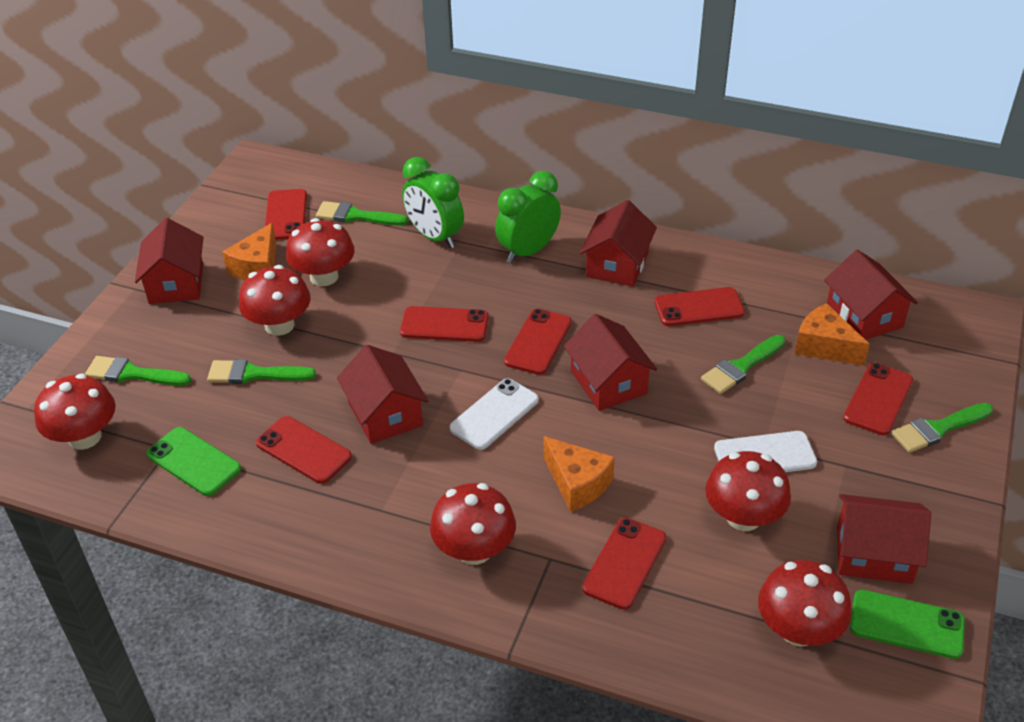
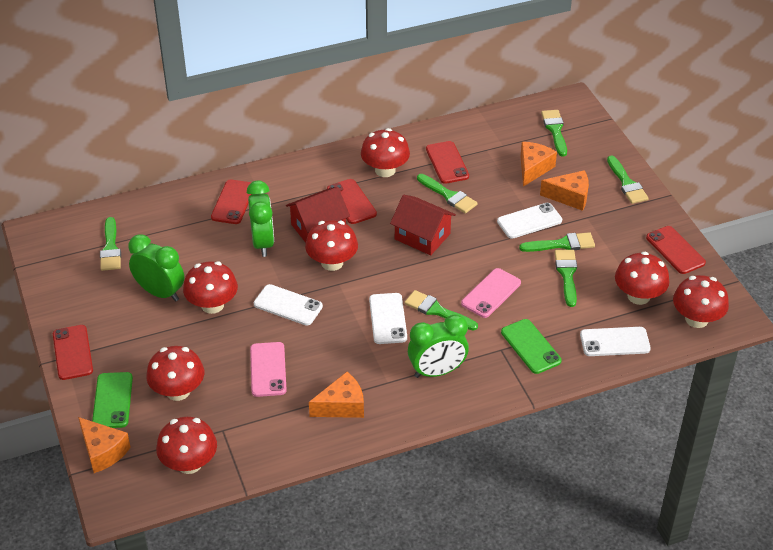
green brush: [85,356,191,386] [207,359,316,384] [316,201,409,226] [701,335,786,394] [891,403,993,453] = 5 -> [100,217,121,271] [404,290,478,331] [417,174,478,214] [519,232,595,252] [541,110,567,157] [555,250,577,307] [607,155,649,204] = 7
green clock: [402,157,464,248] [495,171,561,263] = 2 -> [128,234,184,301] [247,181,274,257] [408,314,469,378] = 3
orange cheese: [222,223,276,280] [543,436,615,512] [795,303,870,365] = 3 -> [78,417,131,473] [309,372,364,418] [520,142,557,187] [540,170,589,211] = 4
pink phone: none = 0 -> [250,342,287,397] [461,268,521,318] = 2
red house: [135,218,203,304] [337,345,428,444] [564,314,657,411] [580,200,657,287] [824,250,918,340] [837,494,931,584] = 6 -> [286,187,350,243] [390,195,456,255] = 2
red mushroom: [34,374,116,450] [239,265,311,336] [286,218,355,286] [430,483,516,565] [705,451,791,531] [758,560,852,647] = 6 -> [146,346,204,401] [156,417,217,474] [183,261,238,314] [305,220,358,271] [361,128,410,177] [615,252,669,305] [673,275,729,328] = 7
red phone: [256,416,352,484] [265,189,307,240] [400,306,489,342] [504,309,572,375] [582,518,666,610] [654,287,745,326] [843,363,913,435] = 7 -> [53,325,93,380] [211,179,252,224] [327,179,377,224] [426,141,469,184] [646,226,706,274] = 5
white phone: [450,379,539,450] [714,431,817,472] = 2 -> [254,284,323,326] [369,293,407,344] [497,203,562,239] [580,327,651,356] = 4

